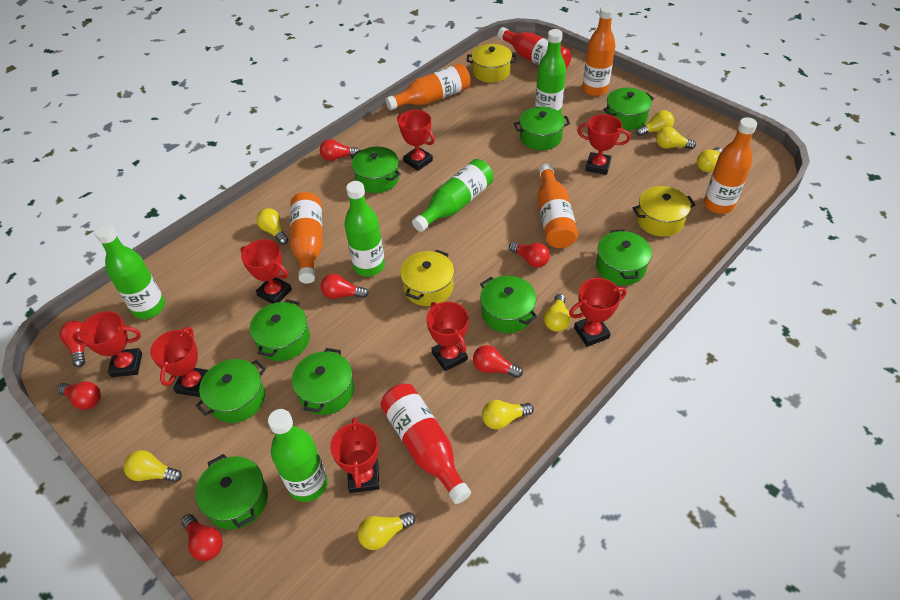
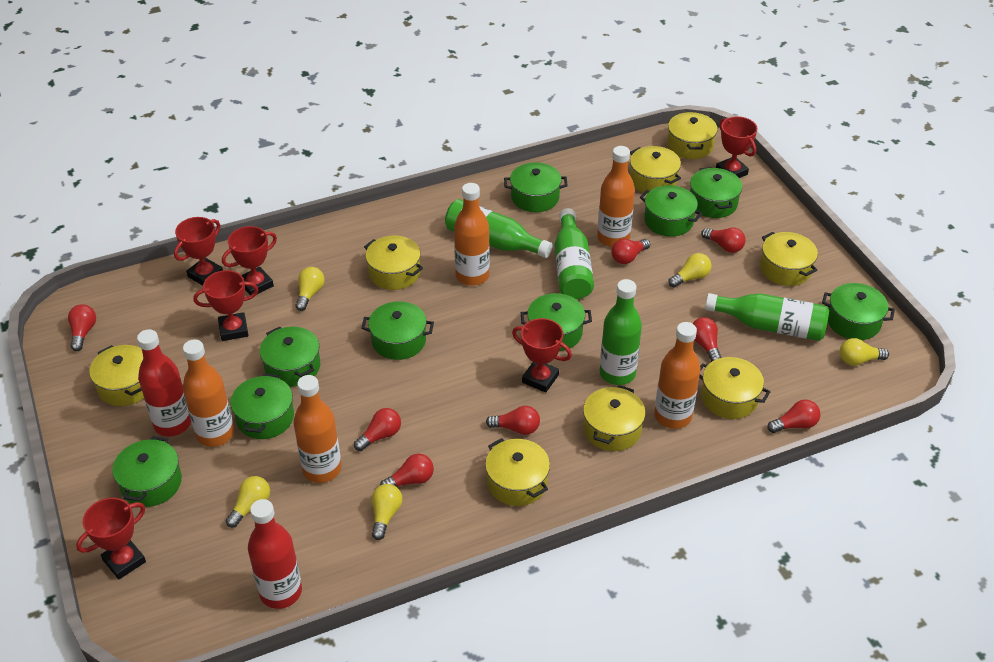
green bottle: [95,224,165,319] [268,409,328,502] [344,181,385,276] [412,159,494,232] [535,29,566,113] = 5 -> [445,199,553,258] [555,208,594,299] [600,279,642,385] [705,293,829,341] = 4
red light bulb: [57,381,101,410] [59,321,85,367] [181,514,223,561] [320,139,360,161] [321,274,369,299] [473,345,523,378] [509,242,550,268] = 7 -> [68,304,96,351] [354,408,401,451] [380,453,434,487] [486,406,540,435] [611,239,650,264] [692,317,722,362] [701,228,746,253] [767,400,820,433] = 8
red trophy: [72,311,142,377] [150,327,208,397] [240,239,292,304] [330,417,380,493] [397,110,435,171] [426,302,469,371] [569,278,626,347] [577,114,630,175] = 8 -> [76,498,146,579] [174,217,223,286] [193,270,258,341] [222,226,277,295] [512,318,572,393] [716,116,758,178] = 6
yellow light bulb: [124,450,182,483] [256,208,288,245] [358,512,415,550] [482,400,534,429] [544,294,571,332] [636,110,674,136] [656,127,696,149] [697,147,722,172] = 8 -> [226,476,270,528] [295,267,325,311] [372,484,403,540] [668,253,711,288] [840,338,889,366] = 5
yellow pot: [400,250,454,306] [467,44,517,83] [633,186,695,237] = 3 -> [89,345,144,406] [364,236,423,290] [485,438,550,506] [583,385,646,451] [630,146,681,194] [667,112,718,159] [699,357,770,419] [760,232,818,286] = 8

